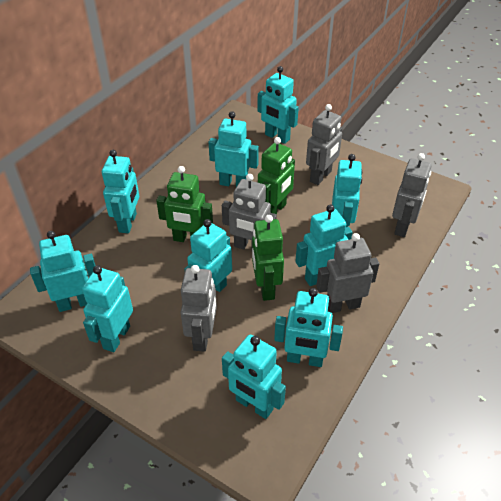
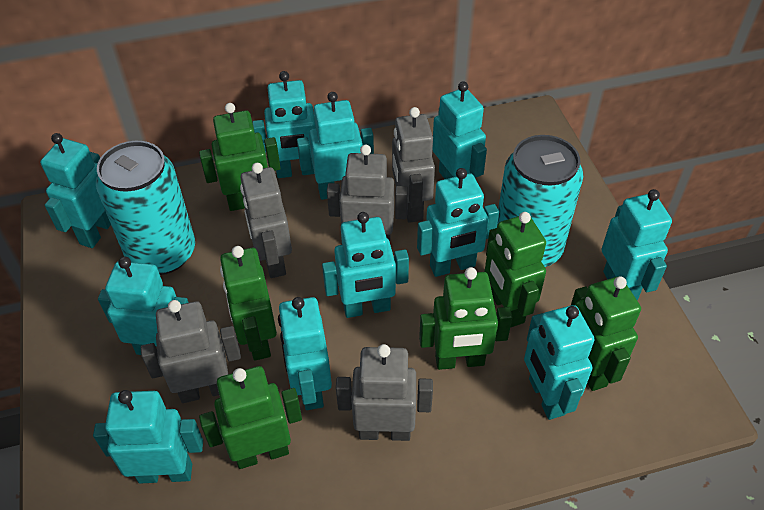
green robot: [156,166,213,242] [252,215,284,301] [258,137,295,215] = 3 -> [199,103,281,211] [199,366,302,469] [220,246,277,361] [419,267,512,370] [484,212,546,327] [571,276,641,391] = 6
turquoise can: none = 0 -> [96,141,195,275] [497,135,583,267] = 2
turquoise robot: [30,231,96,312] [82,265,133,352] [102,150,139,233] [184,219,232,292] [209,111,259,187] [222,335,286,419] [257,66,299,144] [274,288,343,367] [295,204,352,286] [332,154,362,227] = 10 -> [40,133,111,248] [93,390,203,483] [98,257,189,355] [252,71,316,178] [278,297,332,410] [297,92,374,200] [322,212,409,318] [417,168,499,277] [433,81,487,179] [524,305,595,420] [602,189,672,301] = 11

